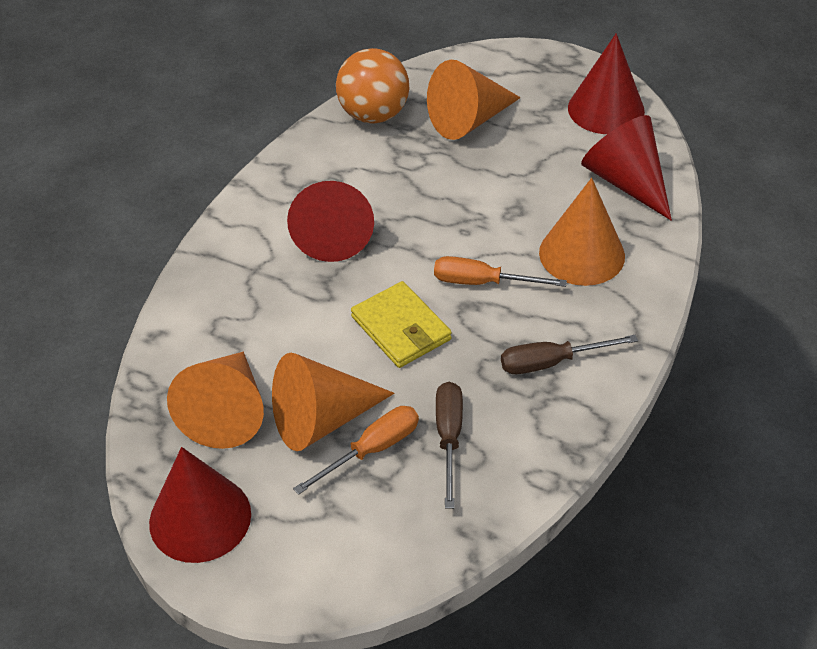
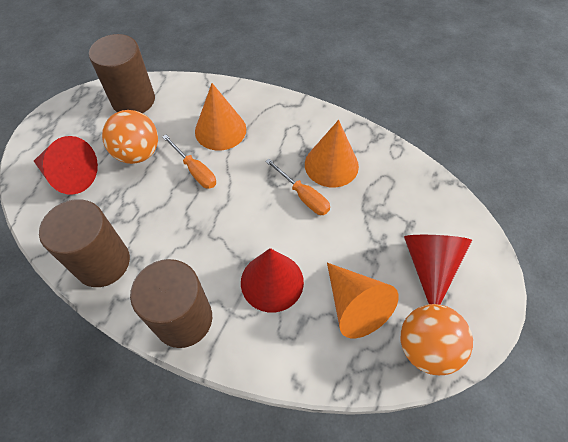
brown cylinder: none = 0 -> [39,199,130,287] [89,34,155,113] [130,259,212,348] = 3
brown screwdriver: [436,382,463,509] [501,335,638,374] = 2 -> none = 0
orange ball: [336,48,409,124] = 1 -> [102,110,158,164] [401,304,473,375] = 2
orange cone: [167,352,264,449] [272,353,394,451] [427,60,521,140] [539,178,625,286] = 4 -> [195,83,246,151] [305,120,359,187] [327,263,399,338] = 3
red cone: [149,447,251,563] [287,181,374,262] [568,33,645,134] [581,115,672,220] = 4 -> [34,136,98,195] [241,248,304,313] [404,235,472,305] = 3
yellow wallet: [351,281,452,368] = 1 -> none = 0

